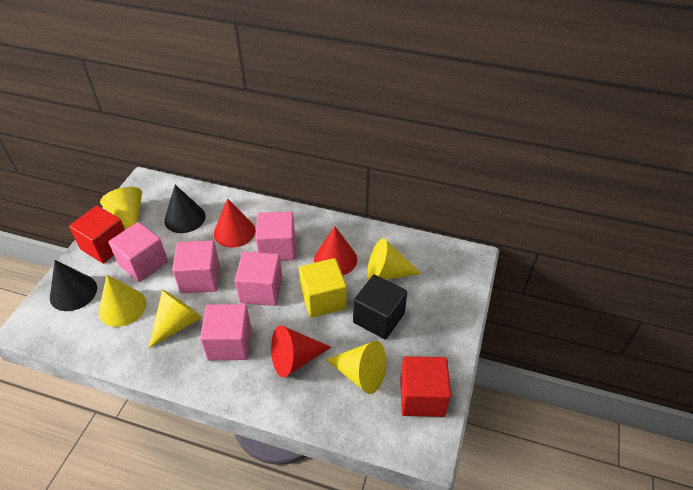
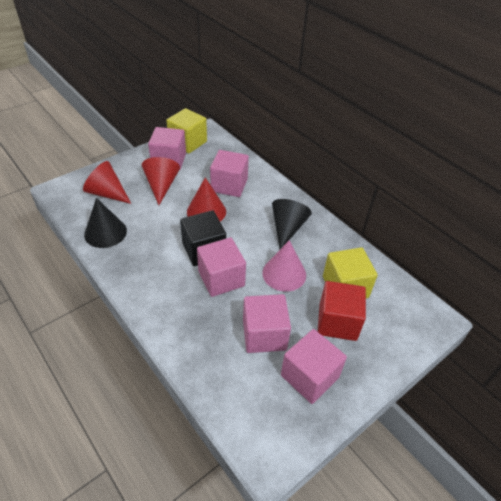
pink cone: none = 0 -> [262,240,306,292] = 1
red cube: [69,206,125,263] [400,356,451,417] = 2 -> [318,281,366,341] = 1
yellow cone: [99,275,146,327] [100,187,142,229] [149,289,202,348] [326,341,387,394] [367,238,422,280] = 5 -> none = 0
yellow cube: [299,258,347,318] = 1 -> [166,108,207,154] [323,247,378,298] = 2

